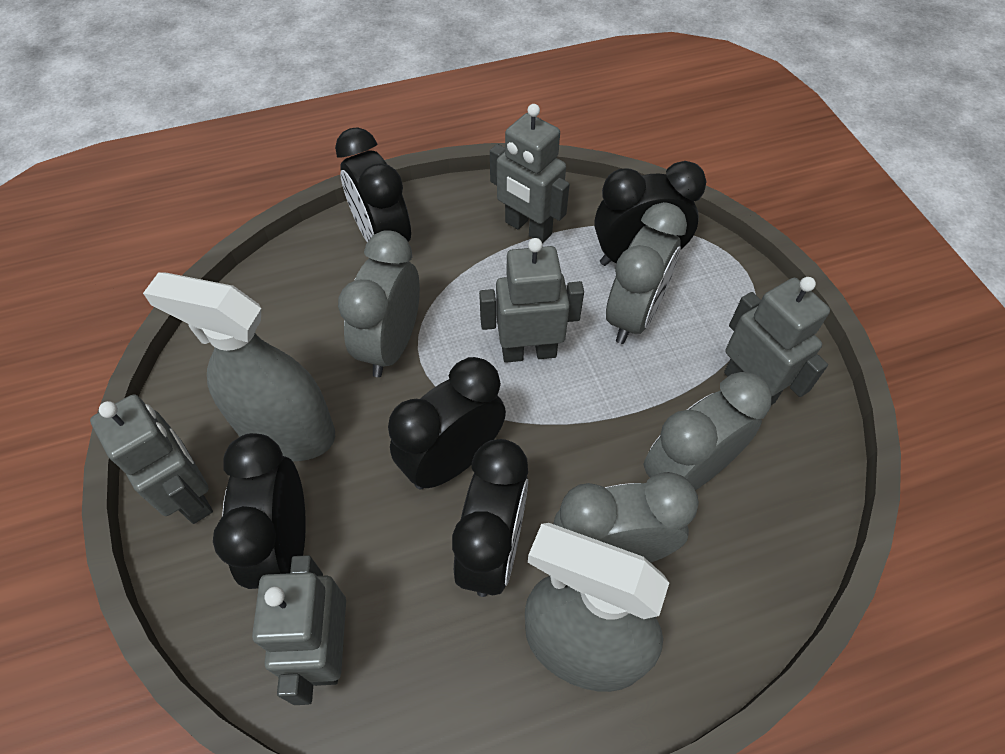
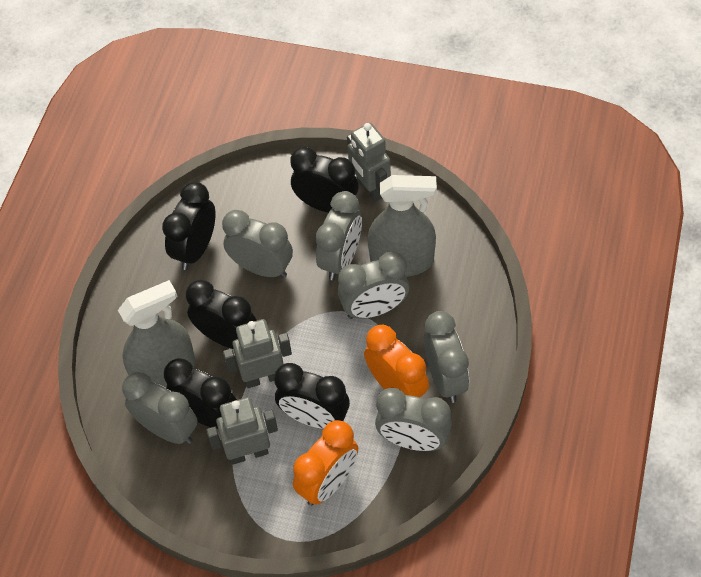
grey clock: [338,230,420,377] [553,472,699,563] [606,202,687,344] [644,372,772,490] = 4 -> [122,372,198,444] [222,210,293,278] [315,191,362,280] [338,251,409,319] [375,388,452,451] [424,311,469,403] = 6
grey robot: [90,394,213,524] [252,555,346,705] [479,238,584,363] [490,104,570,243] [724,277,830,405] = 5 -> [206,397,278,465] [223,319,292,388] [347,123,391,202] = 3
orange clock: none = 0 -> [293,420,358,506] [364,325,429,397] = 2

